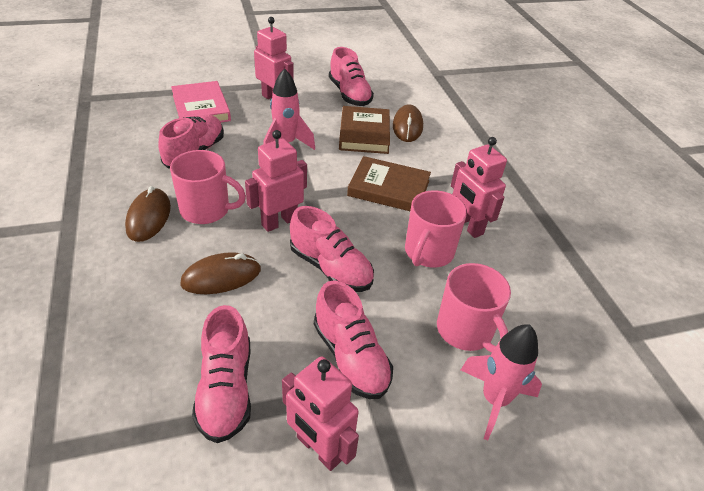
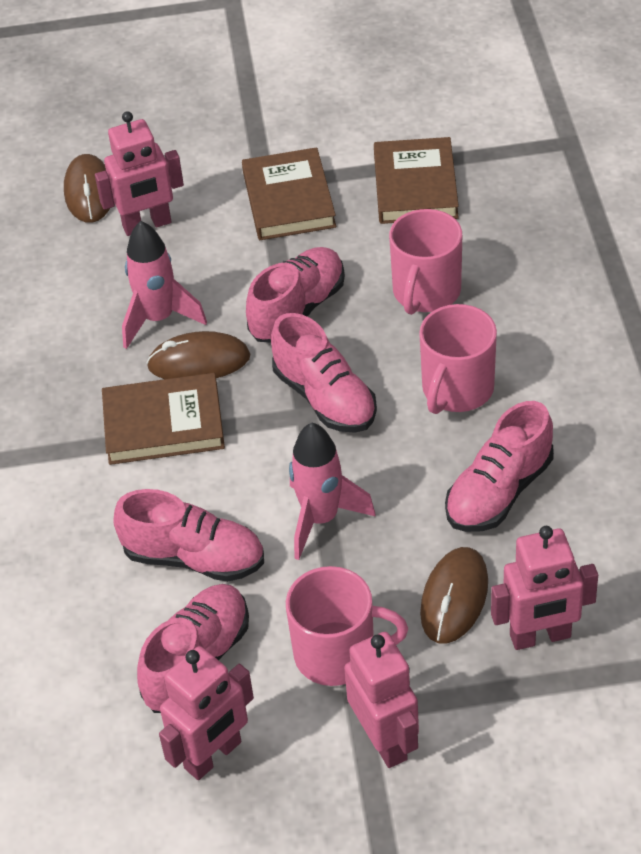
brown book: [339,106,390,154] [347,156,431,211] = 2 -> [102,373,225,465] [242,147,336,240] [374,137,459,224] = 3
pink book: [171,81,231,122] = 1 -> none = 0

